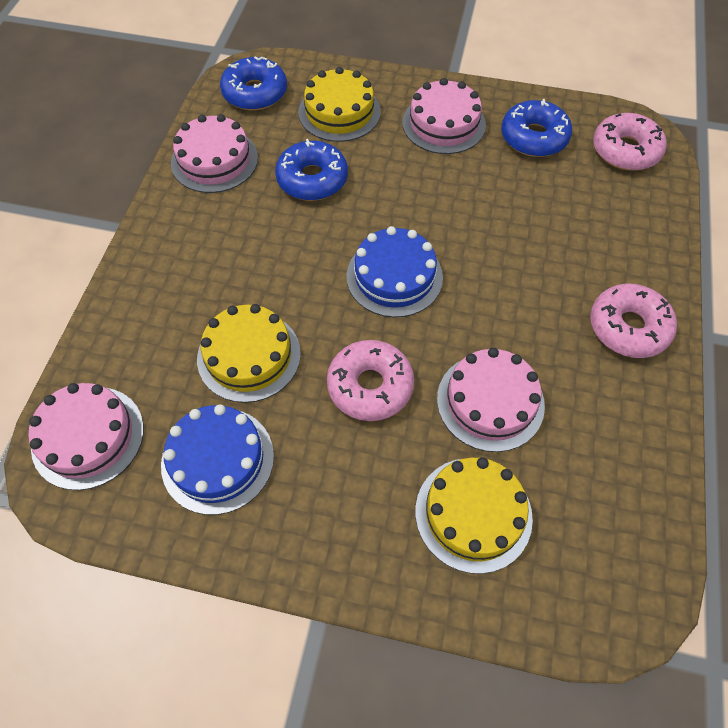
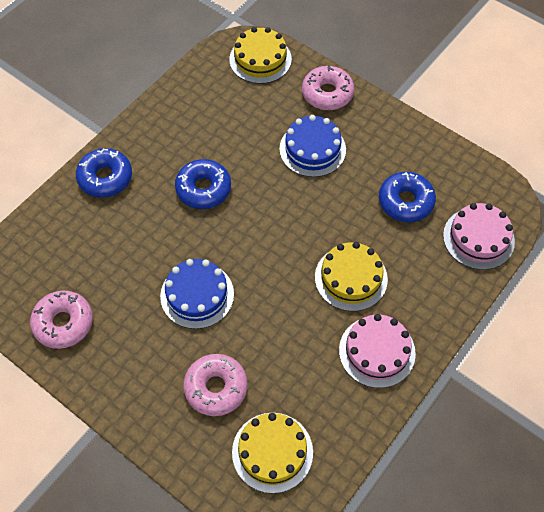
pink cake: [28,383,144,490] [171,114,258,193] [402,78,486,154] [437,348,545,452] = 4 -> [339,314,416,388] [443,203,515,270] = 2

